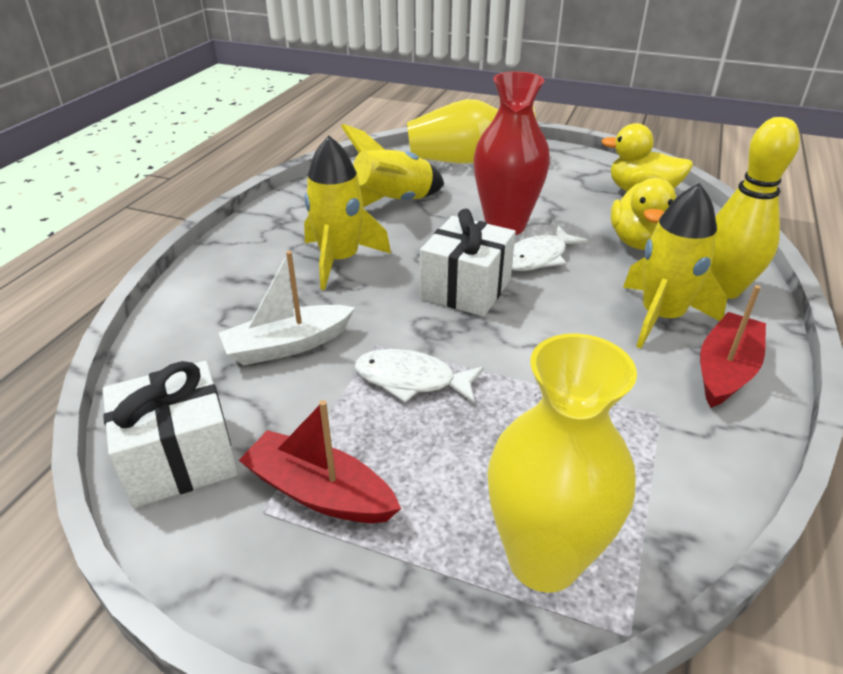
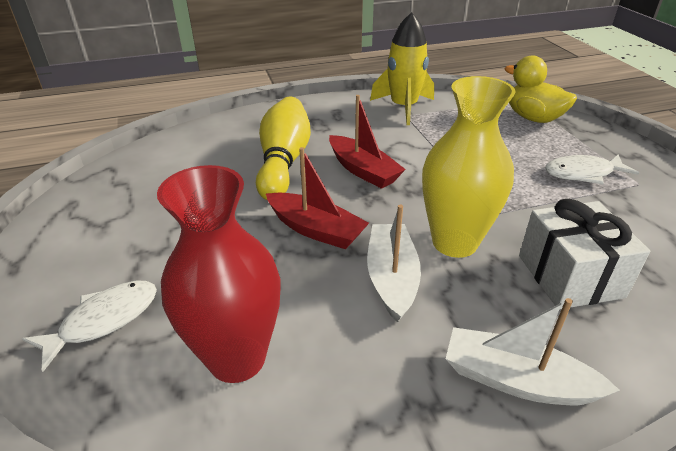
white boat: [219,251,355,365] = 1 -> [367,205,421,323] [446,298,620,405] = 2
white gift: [103,361,238,508] [420,209,516,317] = 2 -> [519,199,650,309] = 1
yellow duck: [601,123,693,191] [611,178,676,250] = 2 -> [504,55,577,123] = 1
yellow rocket: [304,136,391,290] [341,124,444,207] [623,183,727,349] = 3 -> [370,12,434,125] = 1
yellow vase: [407,99,536,163] [488,333,637,593] = 2 -> [422,76,516,258] = 1

